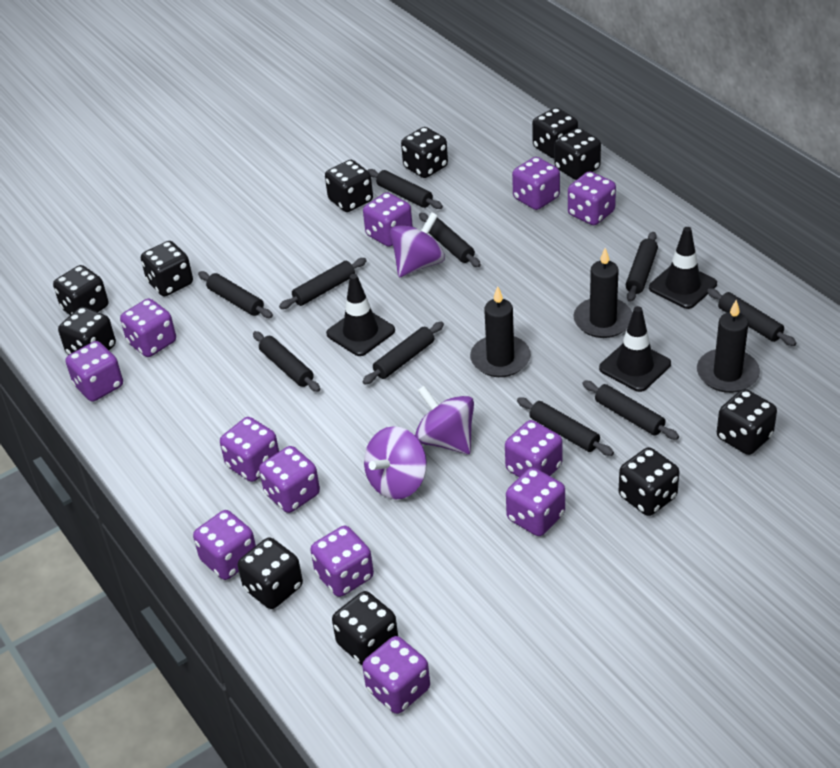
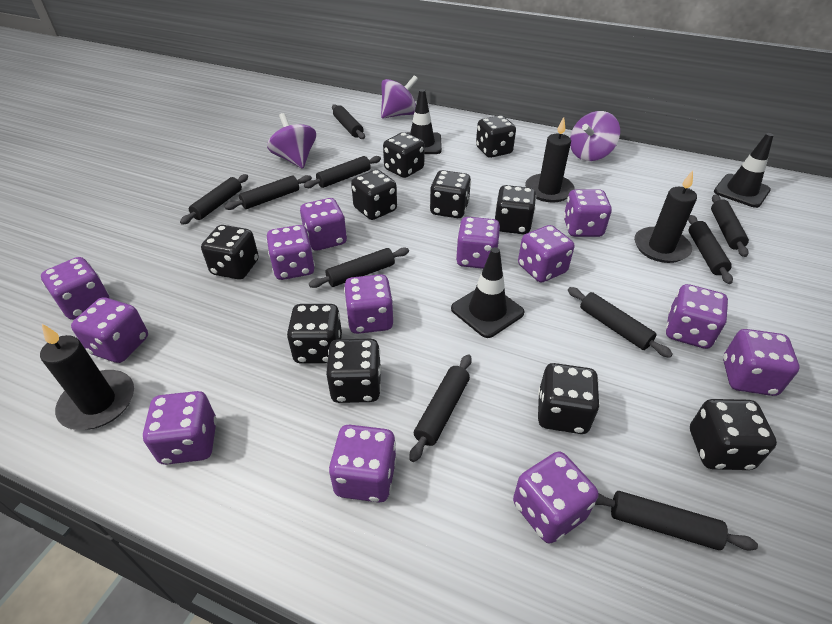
black dice: [53,265,108,315] [58,307,116,355] [141,241,193,296] [238,537,303,609] [325,160,373,212] [332,591,398,665] [401,127,448,178] [532,108,578,158] [554,128,601,180] [619,447,679,516] [717,389,777,455] = 11 -> [201,225,259,280] [287,304,342,363] [326,339,381,403] [351,170,397,220] [383,132,425,178] [430,170,471,218] [476,115,516,158] [495,185,536,234] [538,363,600,434] [690,399,777,470] = 10
purple dice: [66,341,123,402] [120,298,176,357] [193,510,256,580] [220,417,279,482] [259,446,320,513] [310,526,374,597] [362,636,430,714] [363,192,413,247] [505,420,562,477] [506,468,565,536] [512,157,560,210] [568,171,616,225] = 12 -> [41,257,110,320] [71,297,148,363] [143,391,217,465] [266,225,315,280] [300,198,347,251] [329,424,397,503] [344,274,393,334] [456,217,500,269] [513,451,598,544] [518,225,574,282] [564,189,612,237] [666,284,728,349] [723,329,799,396] = 13

